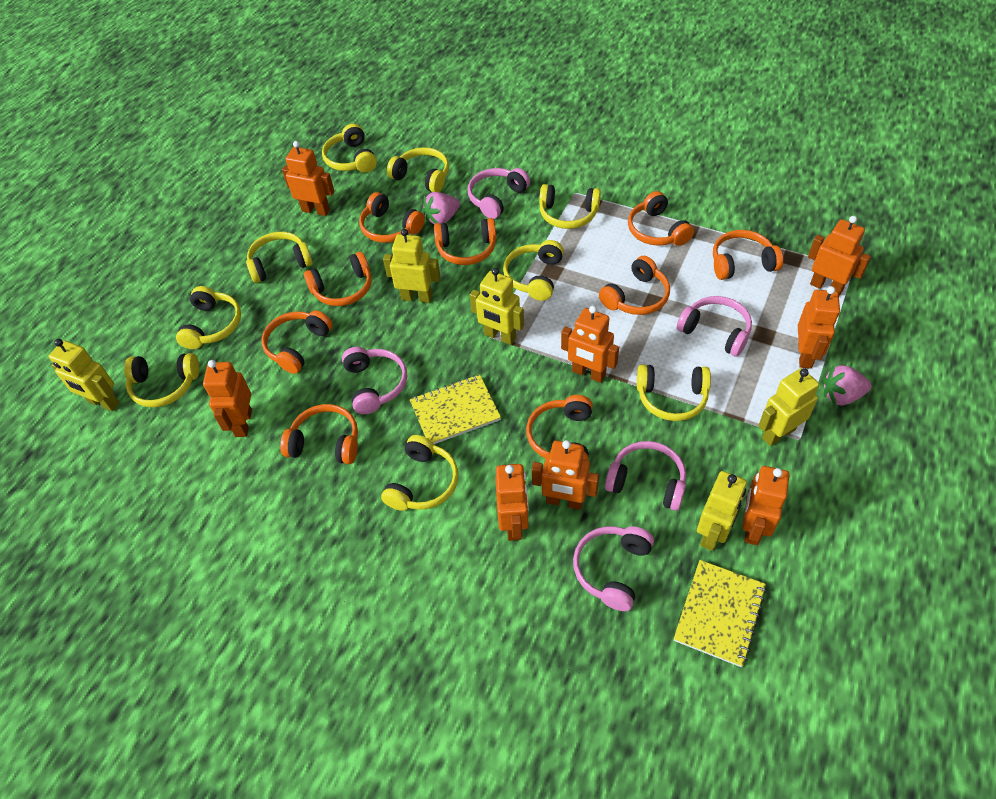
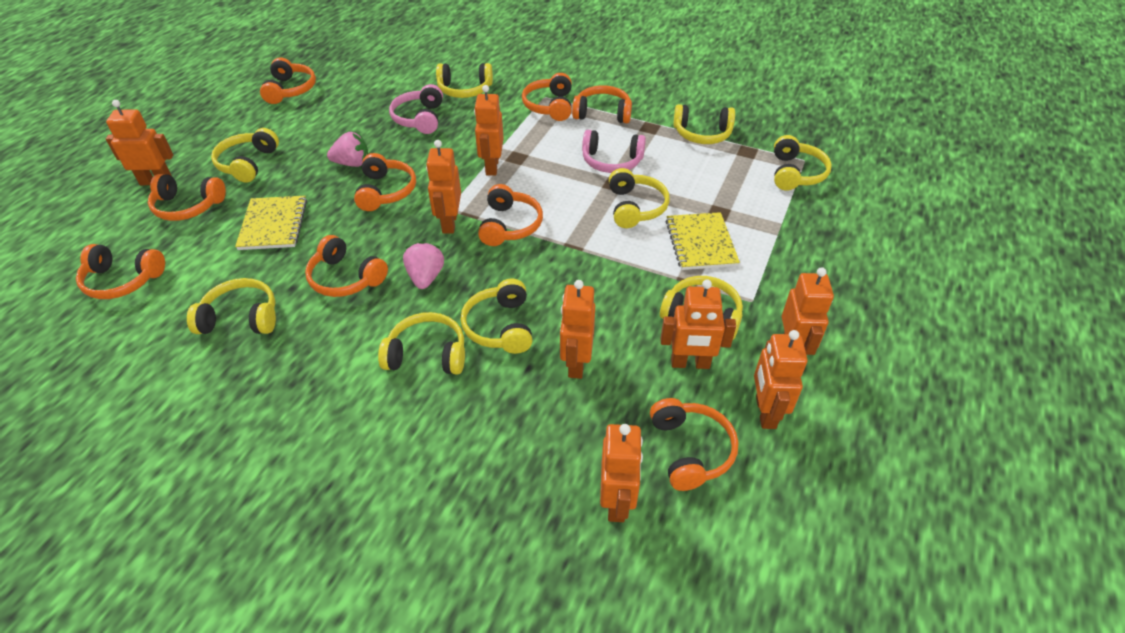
pink headphones: [342,347,407,414] [468,168,530,219] [573,526,654,611] [605,441,686,511] [677,296,752,357] = 5 -> [389,84,443,134] [582,130,646,173] = 2
yellow robot: [49,339,119,411] [383,229,441,303] [470,268,524,345] [697,471,747,551] [758,368,819,446] = 5 -> none = 0

